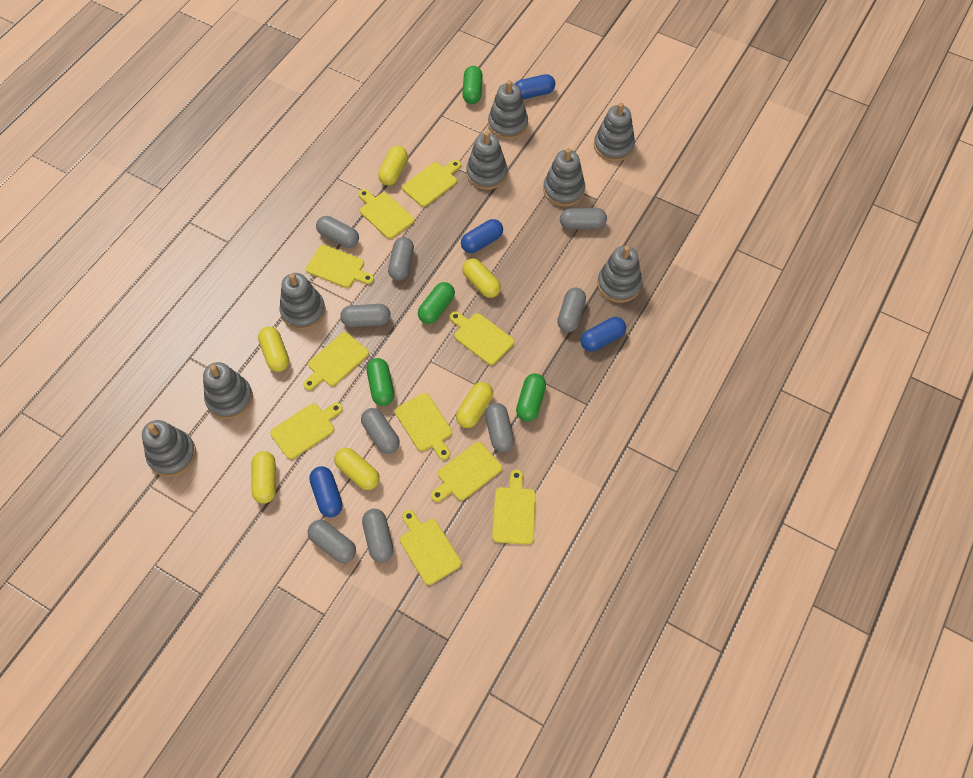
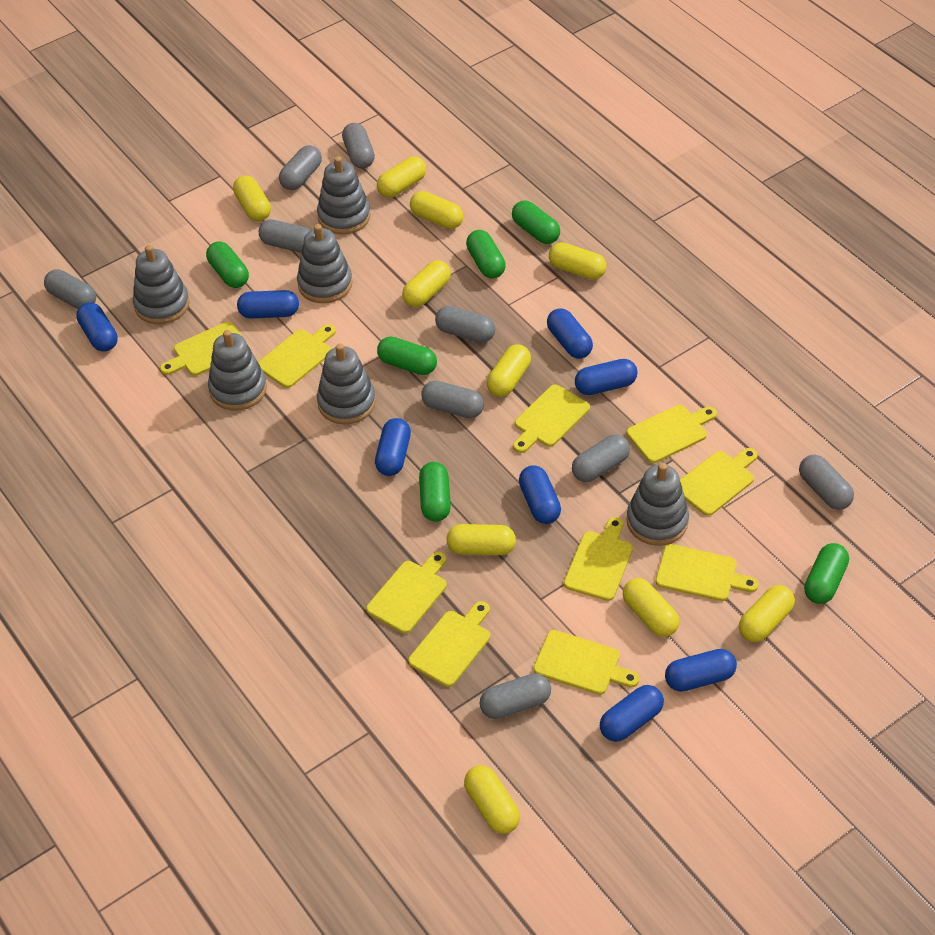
blue capsule: [309,466,343,517] [461,219,503,253] [515,74,555,99] [581,317,626,351] = 4 -> [76,302,118,352] [237,290,299,318] [375,418,411,476] [519,465,561,524] [547,308,593,359] [575,359,638,395] [600,685,664,742] [665,649,737,692] = 8
green capsule: [367,358,394,406] [418,282,455,324] [462,66,483,104] [516,373,546,422] = 4 -> [206,241,249,288] [377,337,437,375] [419,462,451,522] [466,230,506,279] [512,200,560,244] [804,543,849,604] = 6
grey stacking toy: [142,420,196,477] [203,362,253,419] [280,273,325,330] [466,131,507,190] [488,80,528,139] [543,148,585,207] [594,103,635,162] [597,246,642,303] = 8 -> [133,245,189,324] [208,330,267,411] [297,224,353,303] [317,156,371,235] [317,343,376,424] [626,463,689,546] = 6
yellow capsule: [252,451,276,504] [258,327,289,372] [334,448,380,490] [378,146,408,185] [456,382,493,428] [462,259,501,298] = 6 -> [233,175,271,221] [377,156,426,198] [402,260,451,307] [410,191,463,229] [446,524,516,555] [464,765,520,834] [487,344,531,397] [549,242,607,280] [623,578,679,637] [739,585,795,642] = 10

